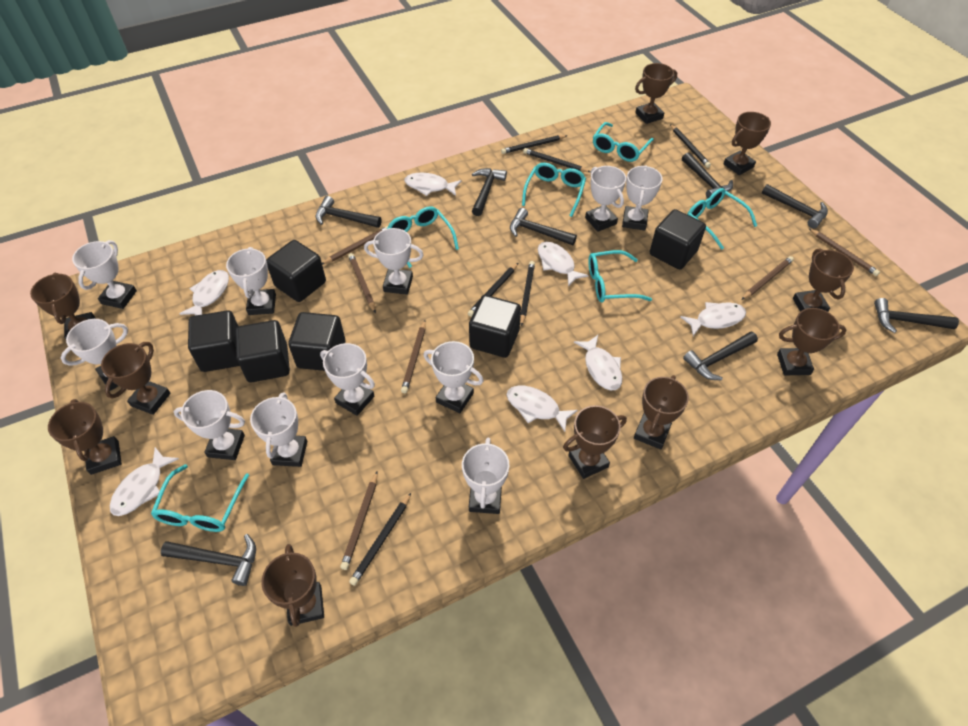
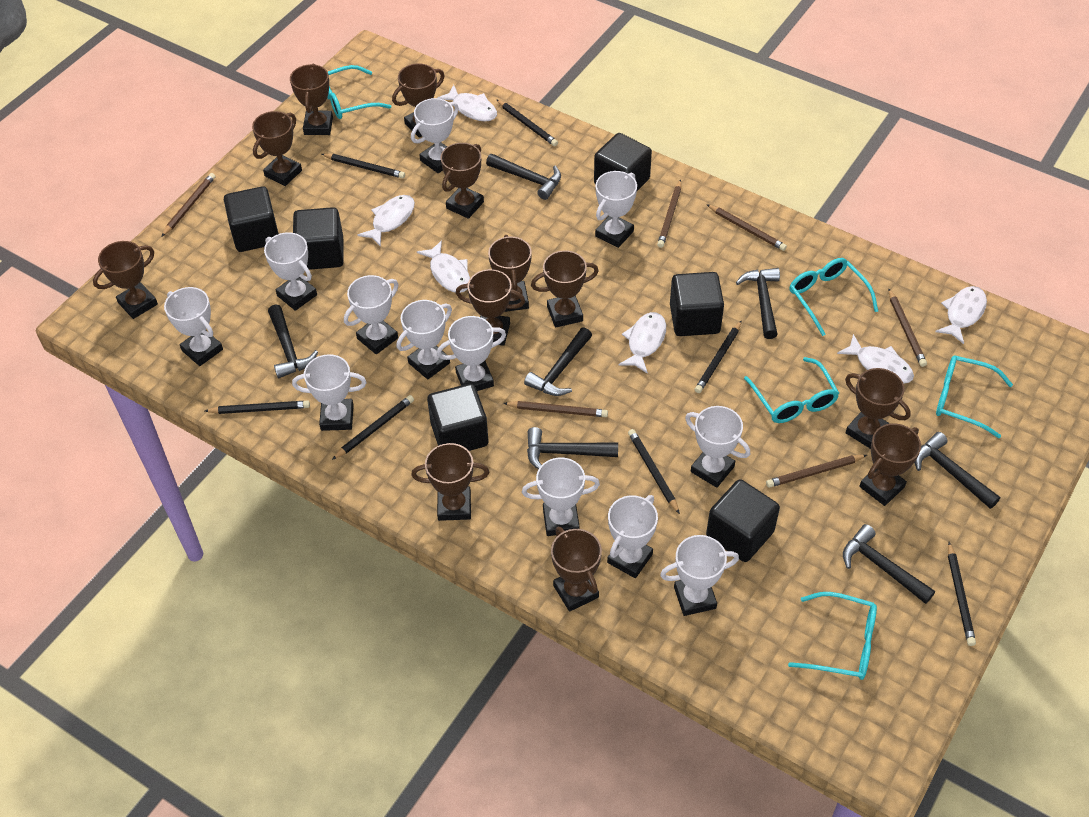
black hammer: [161,534,256,586] [316,196,382,228] [472,168,507,216] [510,208,577,245] [682,152,733,199] [683,331,758,380] [762,184,828,228] [874,298,959,333] = 8 -> [268,304,318,378] [486,154,561,200] [524,327,592,396] [527,427,618,469] [736,268,780,339] [843,524,935,604] [915,432,1000,509] = 7
black pencil: [349,493,411,586] [468,263,518,317] [501,135,568,154] [520,261,535,326] [523,148,590,172] [670,124,711,168] = 6 -> [205,401,310,414] [322,154,405,178] [332,395,414,460] [496,99,558,146] [628,429,680,514] [695,321,741,393] [948,542,976,646] = 7
brown trophy: [30,273,95,339] [48,399,122,475] [101,342,171,415] [261,544,324,627] [563,405,627,479] [634,375,689,449] [635,63,677,124] [723,112,771,175] [777,308,846,375] [793,248,854,312] = 10 -> [93,241,158,319] [252,111,302,186] [290,63,333,135] [392,63,445,138] [411,443,489,521] [440,143,484,219] [456,269,525,346] [488,235,532,312] [531,250,599,328] [551,527,602,612] [845,368,911,449] [859,423,921,506] = 12
turquoise glasses: [151,464,249,532] [387,207,459,268] [522,163,586,217] [588,250,652,303] [593,122,654,162] [687,188,757,250] = 6 -> [327,65,391,119] [744,357,839,423] [788,592,877,680] [789,258,878,336] [936,355,1013,438] = 5
white fish: [110,447,179,516] [179,270,229,315] [405,173,462,196] [507,386,578,432] [538,242,589,287] [574,335,622,390] [680,302,746,336] = 7 -> [358,195,415,247] [417,240,470,293] [437,85,497,121] [619,312,666,374] [837,334,914,384] [935,286,987,344] = 6
white trophy: [61,319,128,391] [72,240,137,309] [174,390,245,460] [226,247,276,315] [250,392,307,467] [320,343,375,416] [364,228,423,295] [424,341,484,413] [462,438,509,514] [585,166,626,232] [622,165,663,230] = 11 -> [164,287,223,366] [264,232,317,311] [292,354,367,431] [344,275,399,354] [397,300,452,379] [411,98,459,173] [437,316,506,391] [522,457,600,536] [595,171,637,248] [607,495,658,578] [660,535,739,616] [685,406,750,488] = 12

